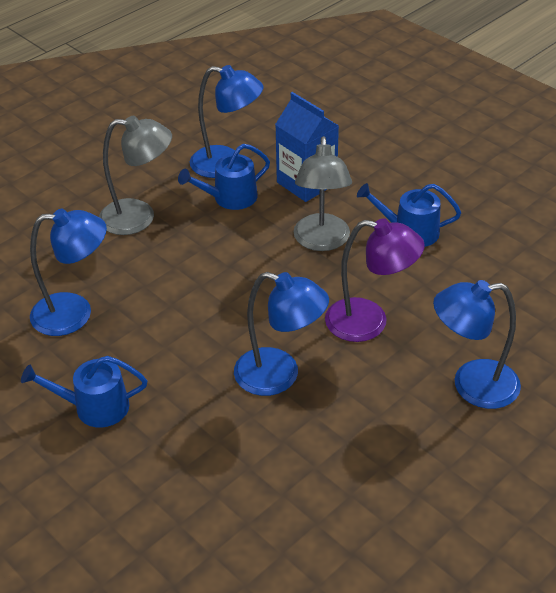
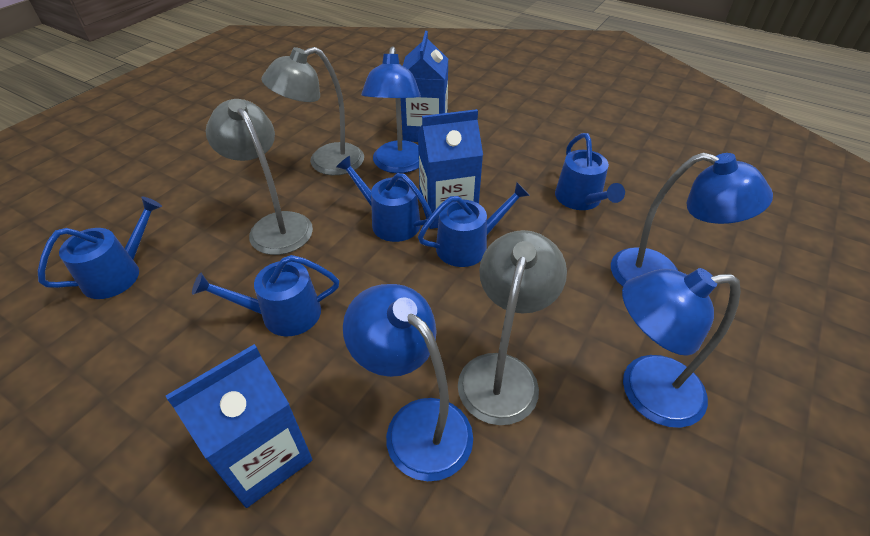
blue carton: [275,92,339,202] = 1 -> [166,344,312,508] [400,31,448,142] [418,109,483,229] = 3
blue watering can: [21,356,147,428] [178,144,270,210] [357,183,461,247] = 3 -> [38,197,162,299] [192,255,339,336] [336,156,432,242] [418,182,530,267] [555,133,625,210] = 5
grey lamp: [99,116,172,235] [294,136,352,251] = 2 -> [206,99,313,255] [261,47,364,175] [458,230,567,425] = 3
purple lamp: [325,218,425,342] = 1 -> none = 0

